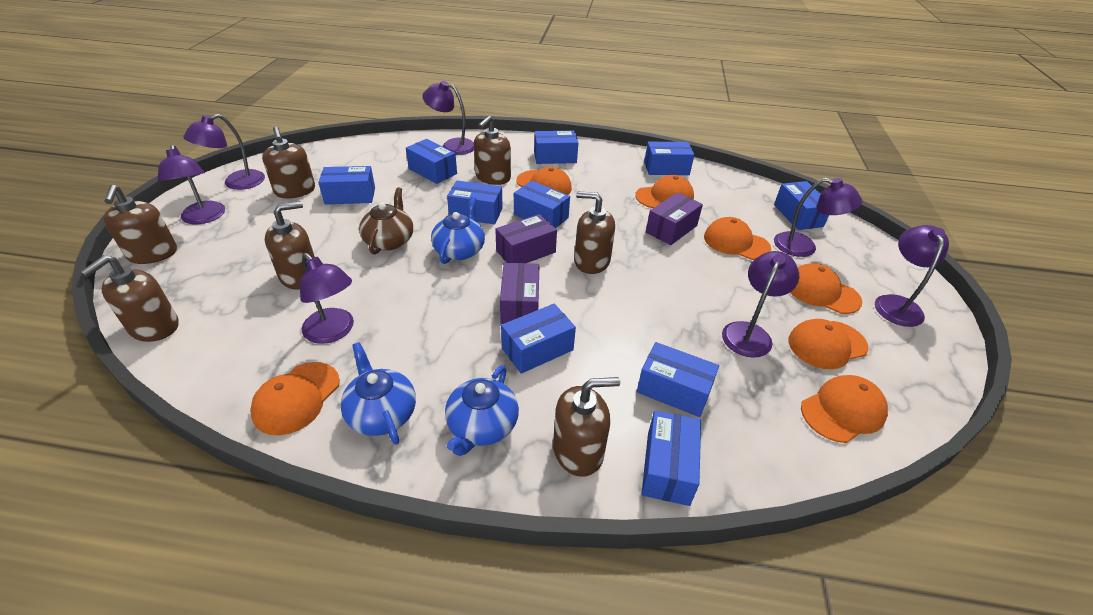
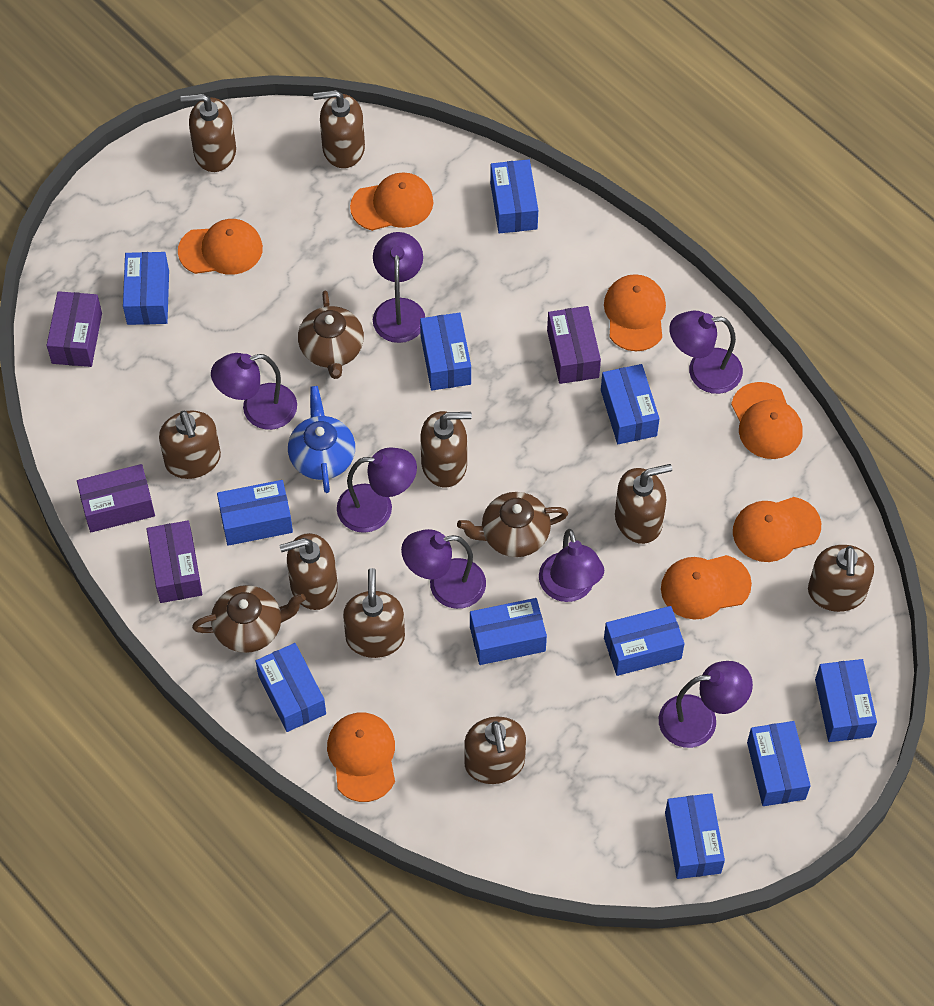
blue box: [318,166,375,204] [406,139,457,184] [447,180,503,225] [501,304,576,374] [514,181,570,228] [534,131,578,164] [637,342,719,417] [642,410,701,506] [644,142,694,175] [774,181,829,230] = 10 -> [123,252,169,325] [217,480,293,546] [256,643,326,732] [420,313,471,390] [470,598,547,665] [490,159,538,234] [601,364,660,444] [604,606,685,676] [665,793,725,879] [747,721,811,806] [815,659,877,742] = 11
blue teapot: [340,342,416,444] [431,197,485,264] [445,365,519,456] = 3 -> [288,386,355,493] = 1
brown soap dispenser: [80,255,179,342] [104,185,177,264] [262,126,315,198] [265,201,315,290] [474,116,511,185] [553,377,620,477] [574,191,615,274] = 7 -> [159,410,221,479] [180,94,236,172] [279,533,338,610] [313,90,365,168] [343,568,405,658] [420,411,472,487] [464,717,526,784] [615,464,672,544] [808,545,874,612] = 9
brown teapot: [359,188,413,254] = 1 -> [192,585,306,653] [298,291,364,379] [457,492,568,557] = 3
purple box: [495,214,557,263] [500,263,540,324] [646,192,703,245] = 3 -> [47,291,102,367] [77,464,155,532] [146,520,202,603] [547,306,601,384] = 4

